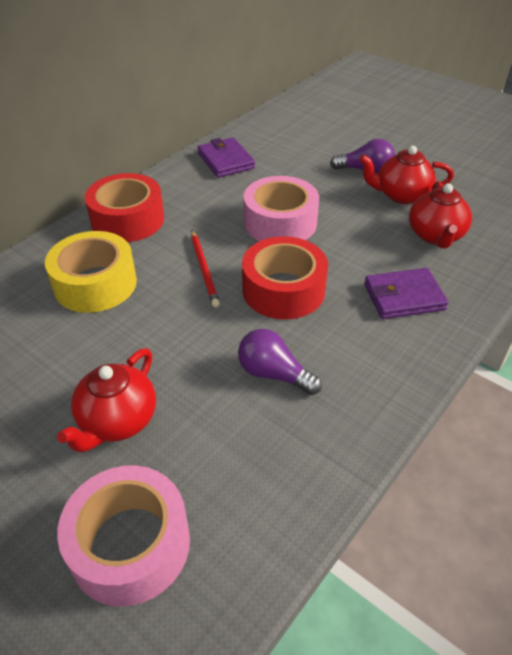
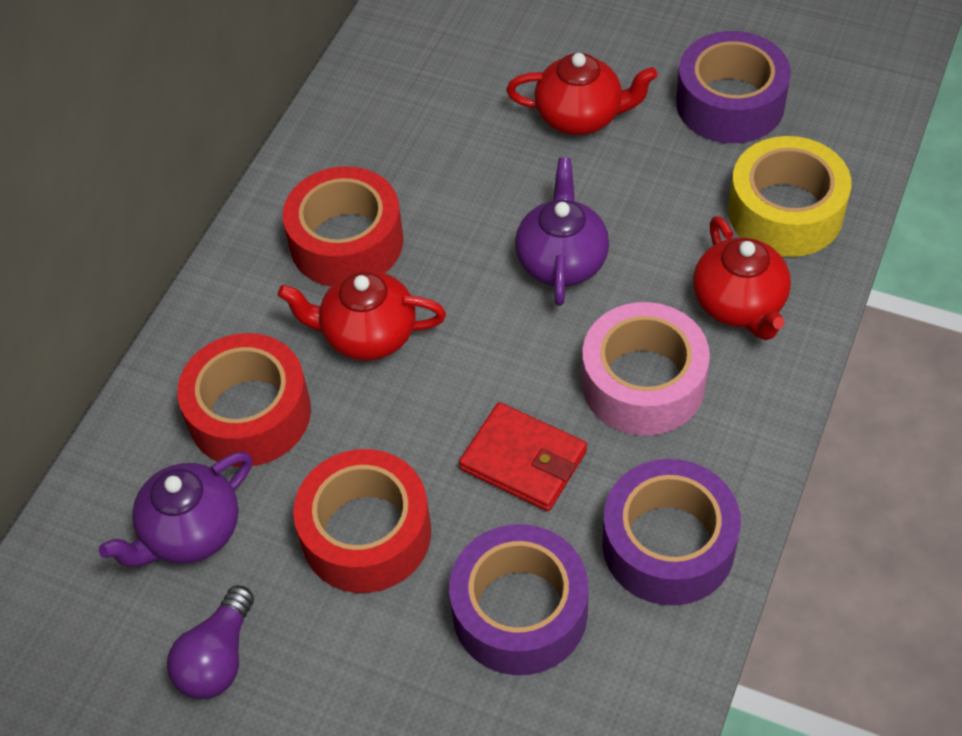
pink tape: [57,465,190,606] [244,176,319,241] = 2 -> [582,302,710,435] = 1
purple light bulb: [238,329,322,395] [330,139,395,174] = 2 -> [167,585,254,699] = 1
purple tape: none = 0 -> [449,524,589,675] [602,459,741,605] [676,31,791,143] = 3
purple teapot: none = 0 -> [99,452,252,567] [515,158,609,306] = 2
purple wallet: [197,138,255,178] [364,268,449,319] = 2 -> none = 0
red pencil: [191,230,220,307] = 1 -> none = 0
red tape: [85,173,164,242] [242,236,328,320] = 2 -> [177,333,311,467] [283,166,404,286] [293,449,431,593] = 3
red wallet: none = 0 -> [459,402,587,511] = 1

